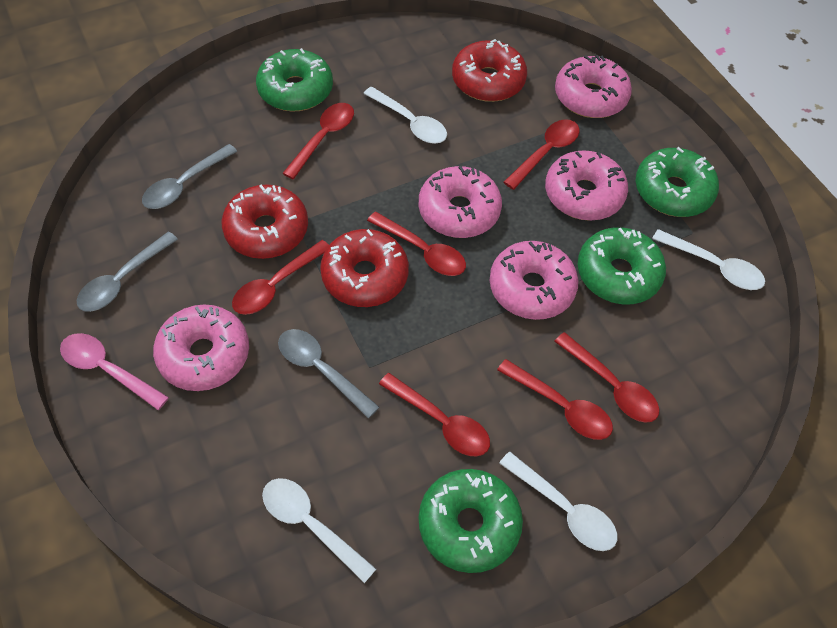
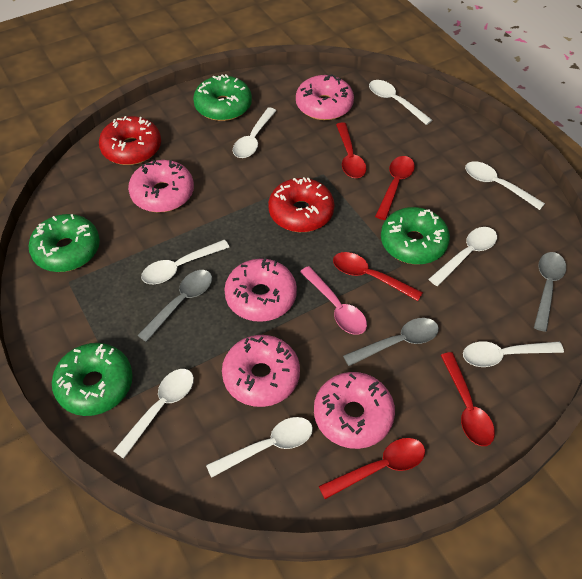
red donut: [222,184,308,259] [320,229,409,307] [452,39,527,102] = 3 -> [99,116,161,165] [268,177,334,232] = 2
red spoon: [232,240,329,315] [282,103,354,179] [367,212,466,276] [379,373,490,457] [497,359,613,440] [503,119,579,190] [554,332,659,423] = 7 -> [319,438,425,499] [333,252,423,301] [336,122,367,178] [375,156,415,220] [441,352,495,446] = 5
white spoon: [262,478,376,583] [363,87,447,144] [499,452,617,551] [652,229,765,290] = 4 -> [114,369,194,459] [141,240,229,284] [206,417,313,478] [233,107,277,158] [369,80,432,125] [429,227,497,286] [463,341,564,367] [465,161,545,210] = 8

